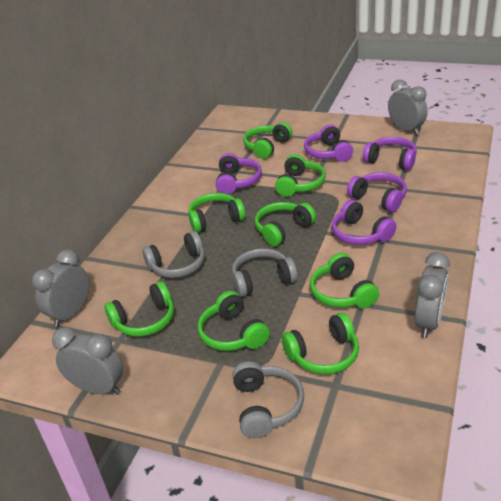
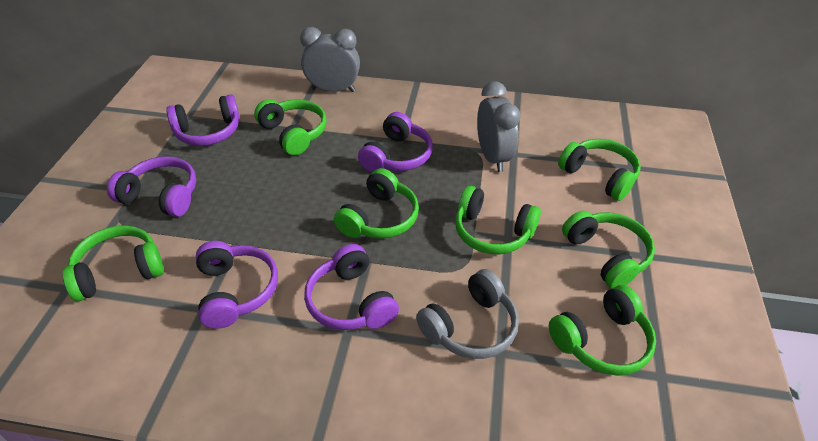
green headphones: [104,281,174,337] [188,193,246,233] [198,291,270,351] [243,122,292,159] [255,202,316,246] [275,154,326,197] [282,313,359,374] [310,253,379,308] = 8 -> [63,225,164,301] [254,99,327,155] [334,168,419,239] [455,186,541,254] [549,285,656,376] [558,139,641,201] [562,211,655,289] = 7
grey clock: [32,249,90,327] [52,327,123,395] [388,79,428,135] [415,252,450,338] = 4 -> [300,27,360,92] [477,81,520,172] = 2
grey headphones: [142,231,205,278] [232,248,298,297] [232,361,304,438] = 3 -> [416,269,519,359] = 1

